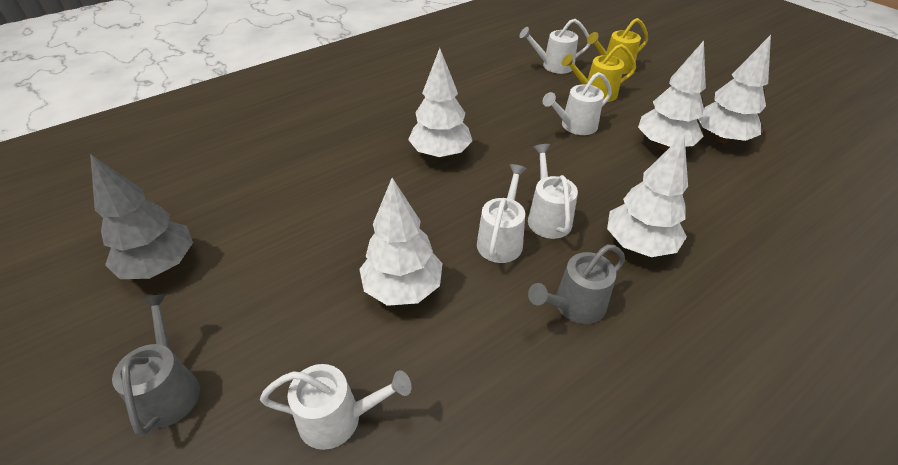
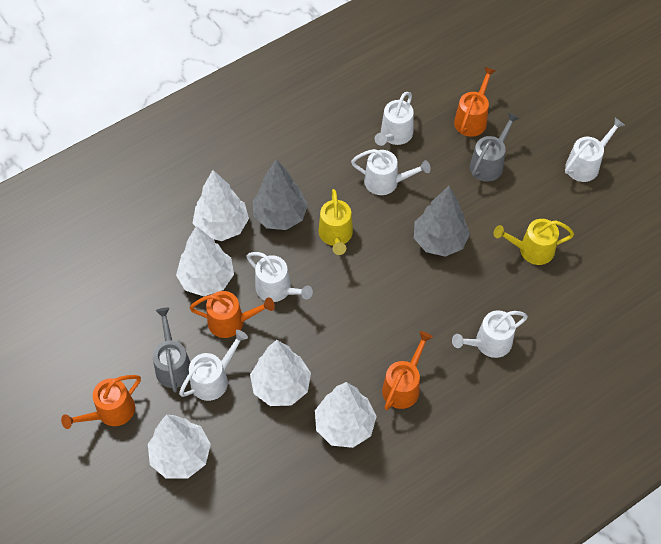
grey tree: [90,154,193,279] = 1 -> [253,159,308,230] [414,186,470,257] = 2
orange watering can: none = 0 -> [61,375,141,429] [190,291,275,338] [382,331,433,410] [454,67,496,137] = 4
white watering can: [260,364,411,450] [477,164,527,263] [519,19,590,74] [528,144,578,239] [543,72,612,135] = 5 -> [179,330,248,401] [246,252,313,302] [351,149,430,195] [375,92,414,146] [452,310,528,358] [565,118,625,182] = 6

